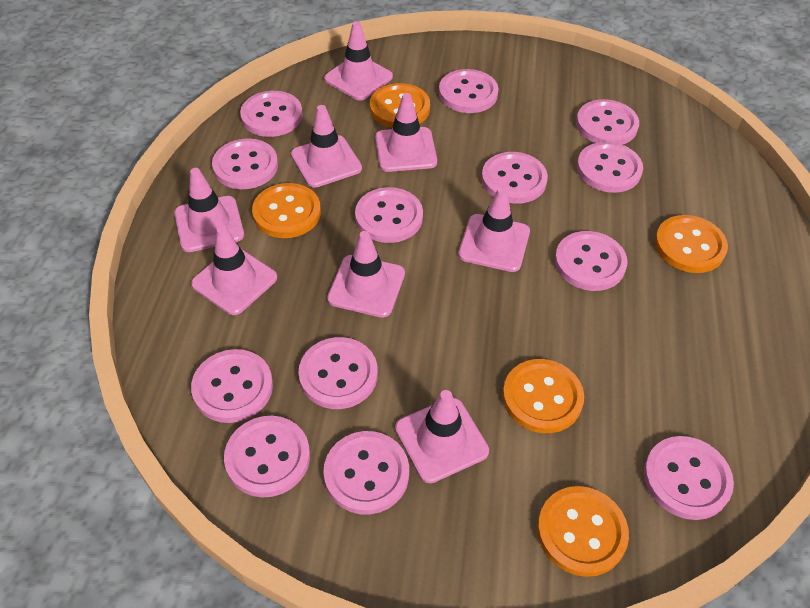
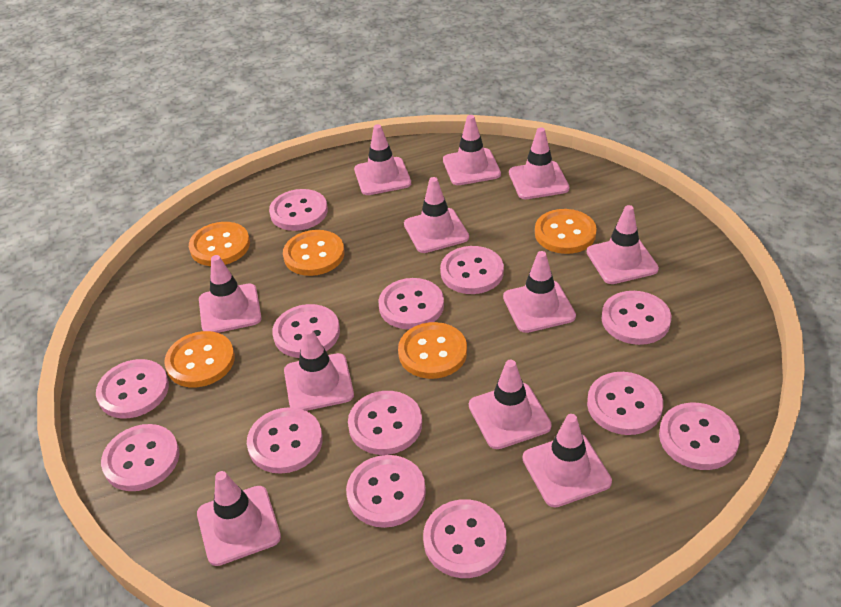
pink traffic cone: [174,168,244,252] [191,226,277,315] [291,105,362,188] [324,21,393,100] [327,231,405,318] [375,93,437,172] [395,390,489,483] [458,187,530,272] = 8 -> [197,471,281,566] [199,255,262,333] [284,328,354,411] [354,124,411,195] [404,177,469,253] [443,115,501,185] [469,360,552,449] [503,251,576,333] [509,127,569,199] [522,414,612,507] [587,205,659,284] = 11

